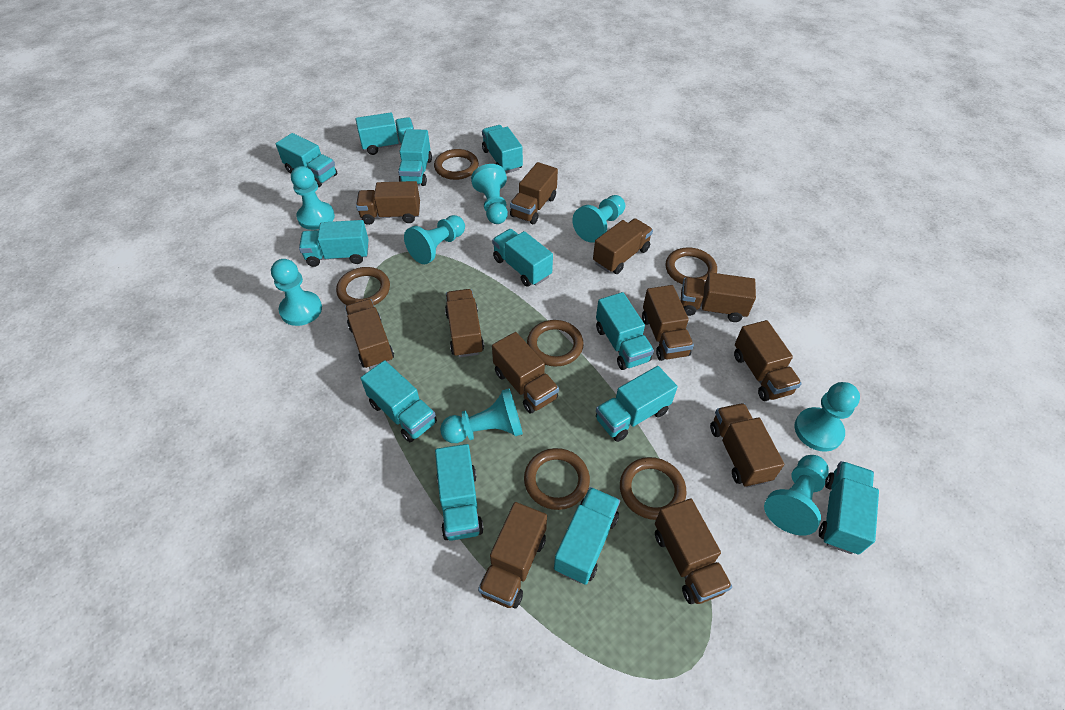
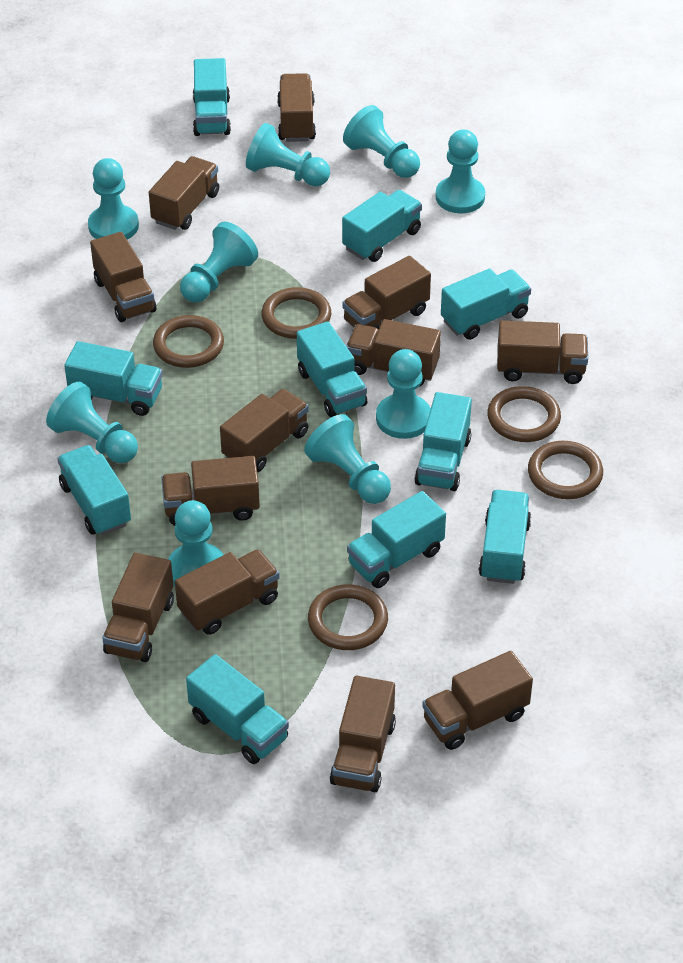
brown ring: [336,267,390,305] [434,149,479,180] [524,448,590,510] [527,320,584,367] [620,457,687,520] [665,247,717,285] = 6 -> [153,315,224,368] [261,287,331,339] [308,584,388,650] [487,386,561,442] [528,441,603,499] = 5
turquoise pawn: [271,259,322,326] [291,166,335,230] [404,215,465,264] [440,388,523,443] [471,164,508,224] [572,195,625,243] [764,455,829,536] [794,382,860,452] = 8 -> [46,382,138,463] [88,158,139,240] [168,500,223,586] [180,222,258,303] [246,123,330,186] [304,414,391,504] [343,105,420,178] [376,349,431,439] [435,130,485,213] = 9
turquoise truck: [276,133,337,187] [299,220,369,267] [356,112,414,155] [360,360,437,442] [398,129,432,186] [435,444,484,541] [482,125,523,173] [492,229,553,287] [554,487,620,585] [596,292,654,370] [596,366,678,442] [819,461,879,555] = 12 -> [57,445,131,535] [64,341,163,416] [186,654,289,764] [193,58,231,136] [297,321,367,417] [342,190,422,262] [347,491,446,588] [414,392,472,491] [441,269,531,340] [479,490,531,584] = 10

